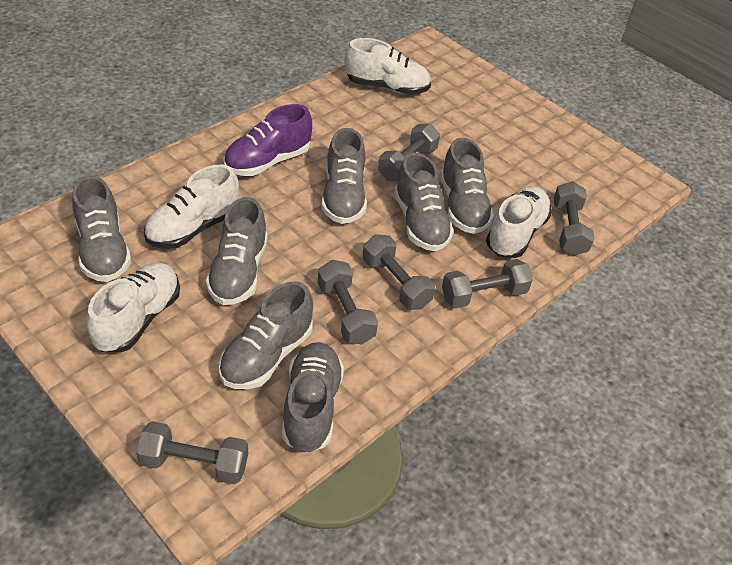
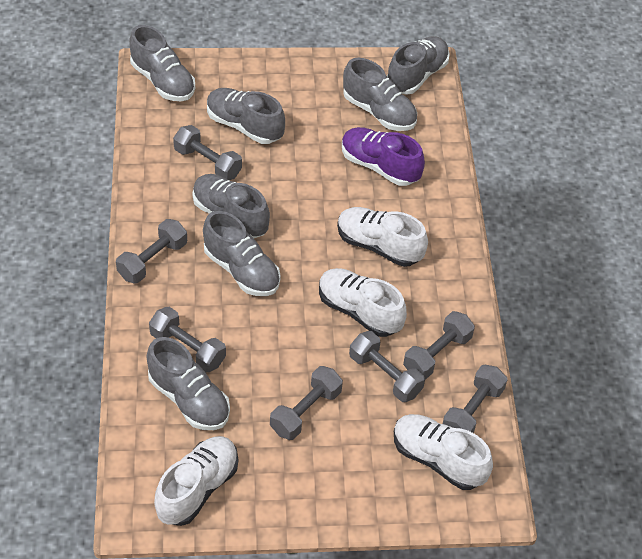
grey dumbbell: [136,421,248,484] [318,260,378,344] [363,234,435,310] [378,124,440,181] [442,259,533,308] [554,181,594,255] = 6 -> [116,219,187,283] [149,307,226,372] [173,125,242,180] [270,366,343,440] [349,331,425,402] [403,311,475,380] [443,365,507,433] = 7

